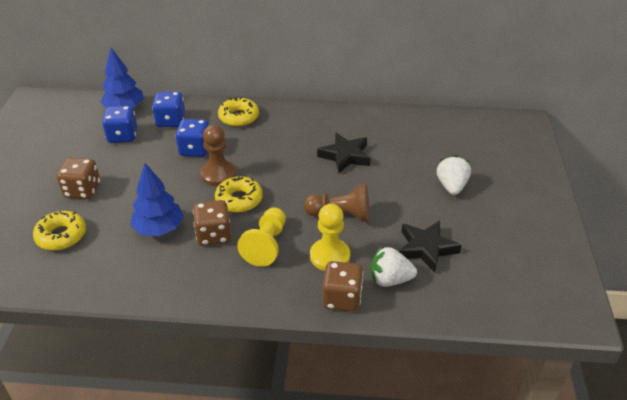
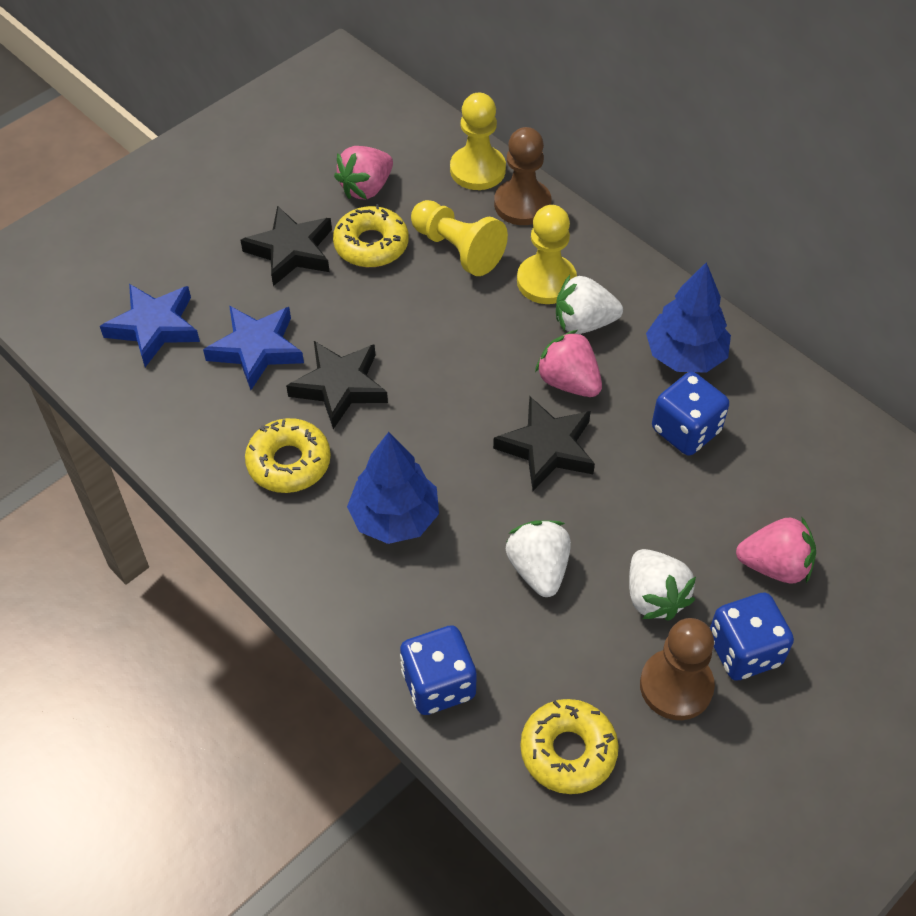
black star: [317,132,371,173] [399,220,462,273] = 2 -> [240,206,332,286] [286,341,388,429] [493,397,595,491] = 3
blue star: none = 0 -> [100,284,200,367] [203,306,304,390] = 2
brown dice: [57,158,100,199] [193,200,231,246] [322,261,363,312] = 3 -> none = 0
pink strawberry: none = 0 -> [334,146,393,199] [535,330,602,397] [736,517,816,583] = 3
white strawberry: [371,247,417,287] [437,155,471,195] = 2 -> [506,520,571,597] [556,275,623,334] [629,549,696,621] = 3
yellow pawn: [237,207,286,267] [310,204,350,271] = 2 -> [411,200,508,276] [450,93,506,190] [517,205,577,304] = 3

